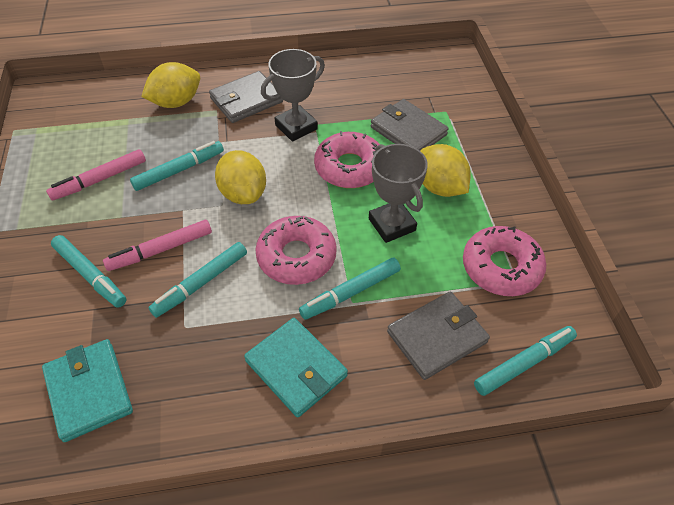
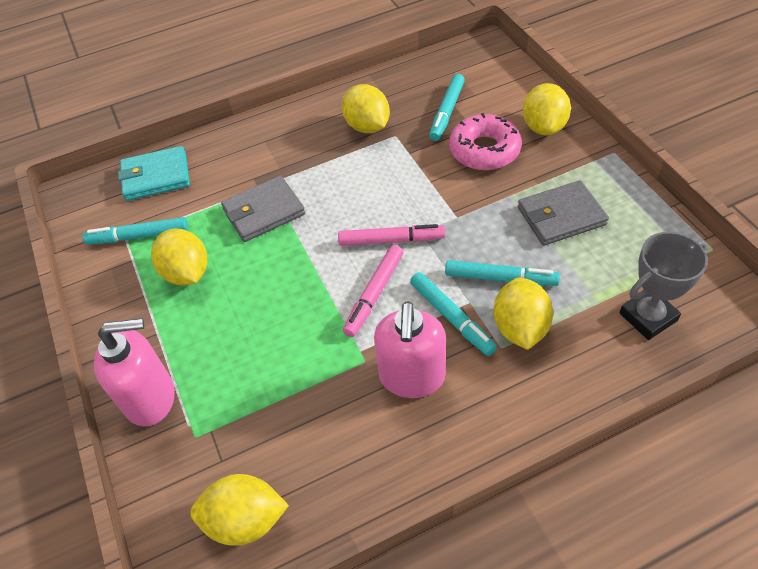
grey trophy: [261,49,325,142] [369,144,428,243] = 2 -> [619,232,708,340] = 1
grey wallet: [209,71,283,123] [371,99,449,150] [387,291,490,380] = 3 -> [221,175,305,242] [518,180,609,246] = 2
pink donut: [255,216,337,285] [314,131,380,188] [463,226,546,296] = 3 -> [449,113,522,170] = 1
pink soap dispenser: none = 0 -> [94,318,175,427] [374,301,446,398] = 2
turquoise marker: [51,235,126,308] [130,141,224,191] [148,242,247,318] [299,257,401,320] [474,326,577,396] = 5 -> [83,217,188,245] [410,272,497,356] [429,74,465,141] [445,260,560,286] = 4
turquoise wallet: [42,339,133,442] [244,318,348,418] = 2 -> [118,146,190,201] = 1
yellow lemon: [141,62,200,108] [215,150,266,204] [420,144,471,197] = 3 -> [151,229,207,286] [190,474,289,545] [342,84,390,133] [493,277,553,350] [523,83,571,135] = 5

